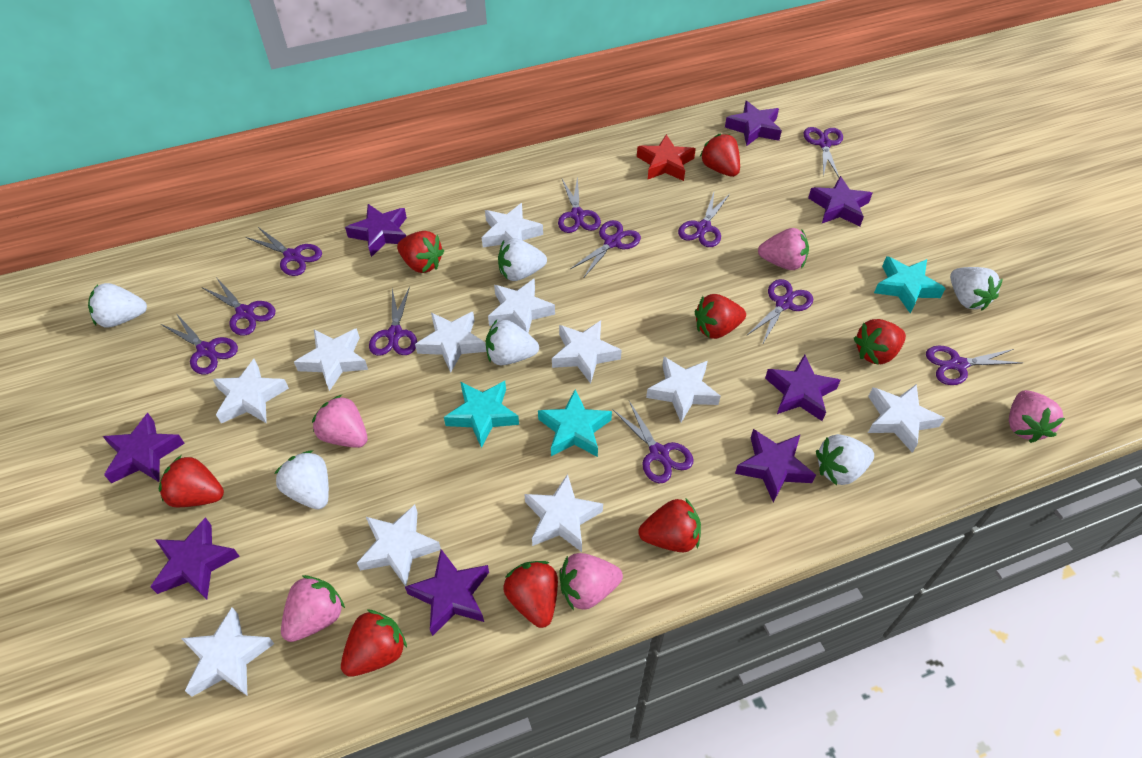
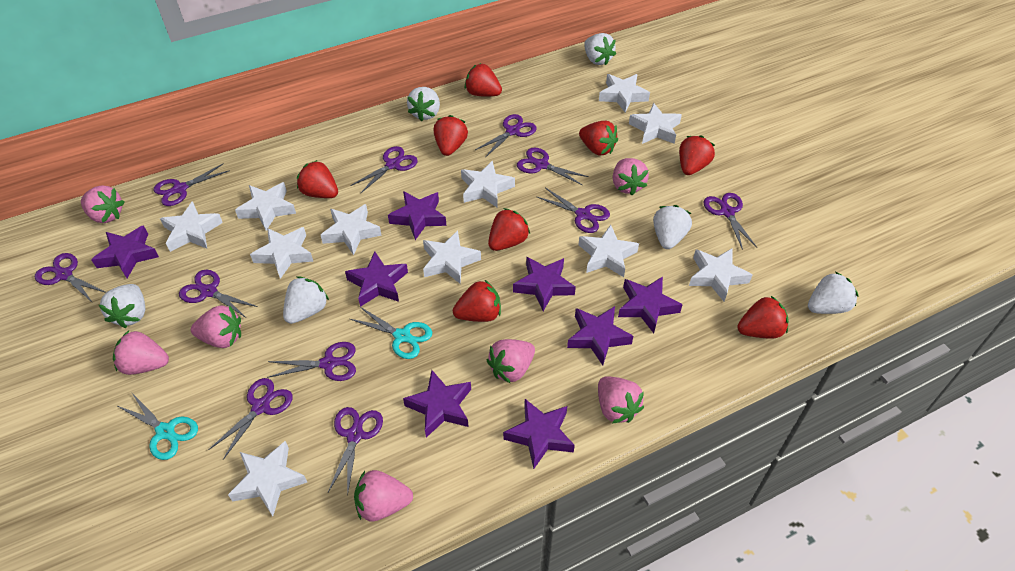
pink strawberry: [281,575,345,642] [312,395,368,448] [559,553,623,610] [758,228,809,270] [1009,390,1065,443] = 5 -> [81,185,125,223] [113,331,169,375] [191,305,241,348] [354,470,413,521] [487,339,535,384] [598,377,644,424] [613,158,649,195] = 7
red star: [637,134,696,181] = 1 -> none = 0
turquoise scissors: none = 0 -> [116,393,198,460] [350,306,432,359] = 2
turquoise star: [444,381,519,448] [538,389,612,457] [874,256,946,313] = 3 -> none = 0

